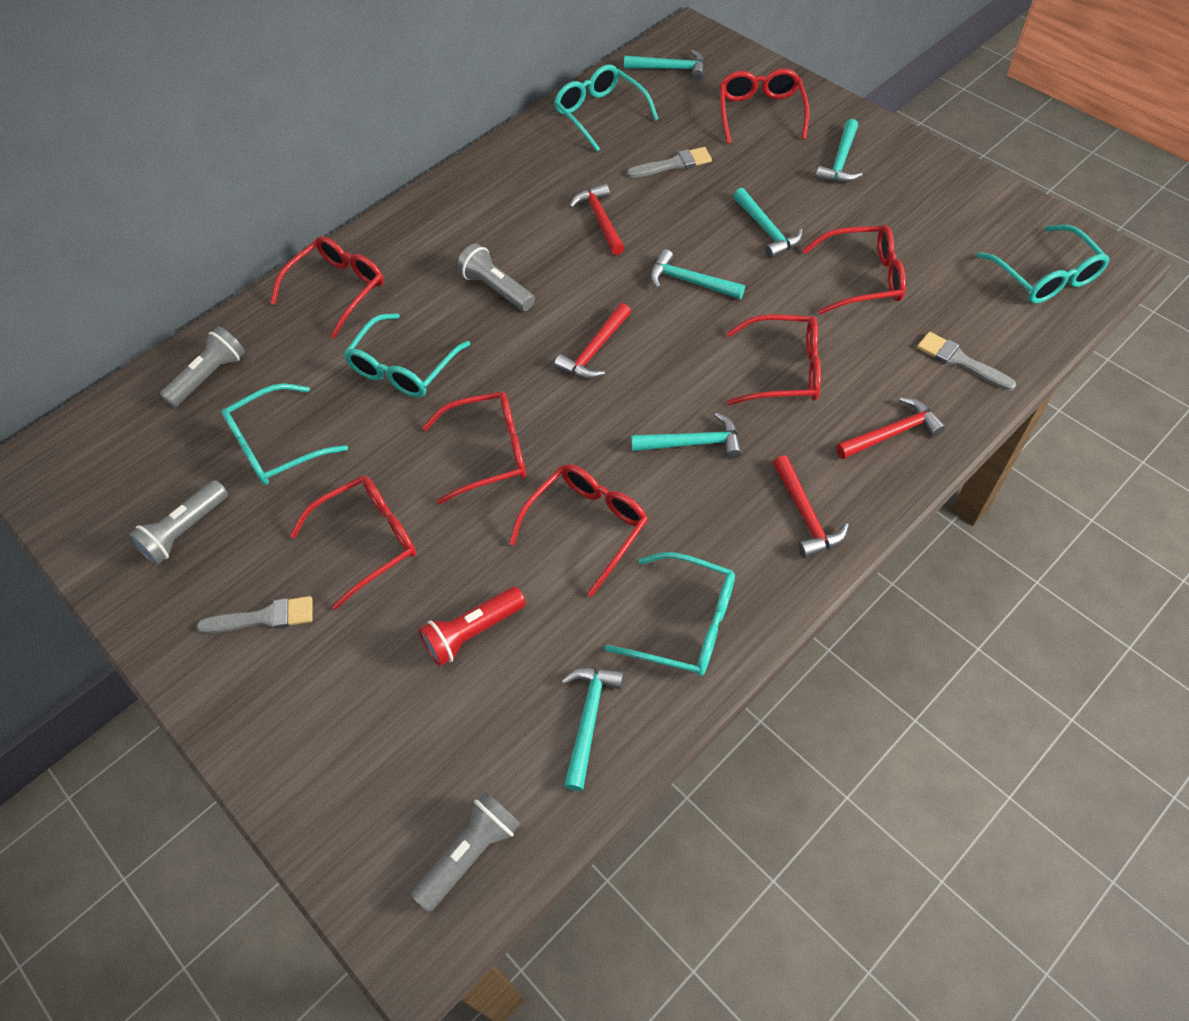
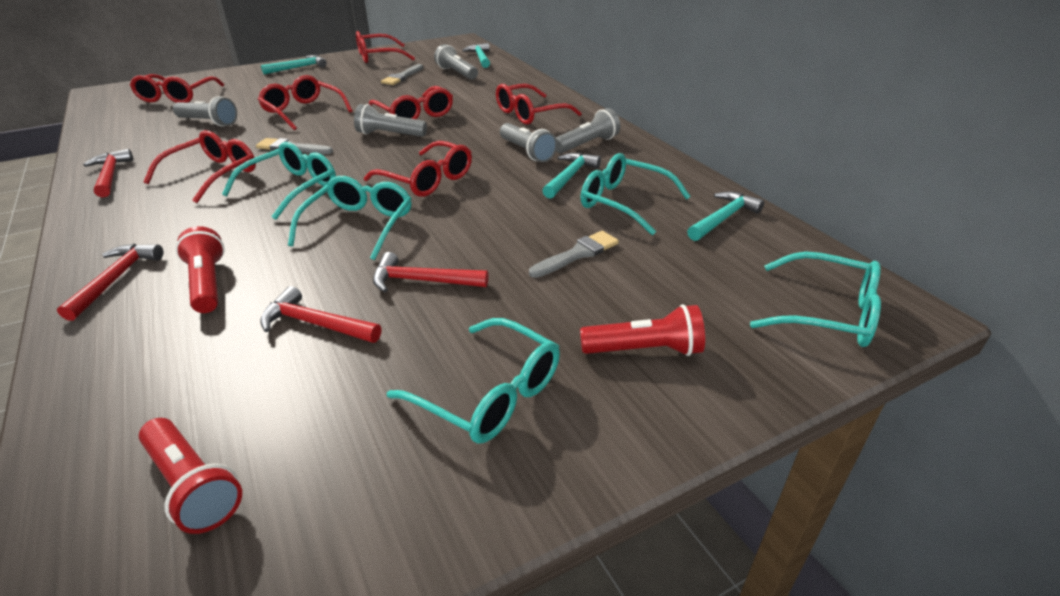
grey flashlight: [128,480,228,565] [160,326,245,407] [411,791,521,912] [457,243,535,311] = 4 -> [173,96,237,127] [354,104,427,137] [434,44,478,80] [500,123,557,162] [556,108,620,153] = 5
red flashlight: [418,587,526,667] = 1 -> [139,418,242,534] [176,226,225,313] [580,304,705,356] = 3
turquoise hammer: [561,667,624,791] [624,50,705,80] [631,413,742,459] [650,249,745,299] [733,188,803,258] [816,119,862,183] = 6 -> [261,55,327,75] [462,43,490,68] [542,153,601,199] [687,191,764,241] = 4

